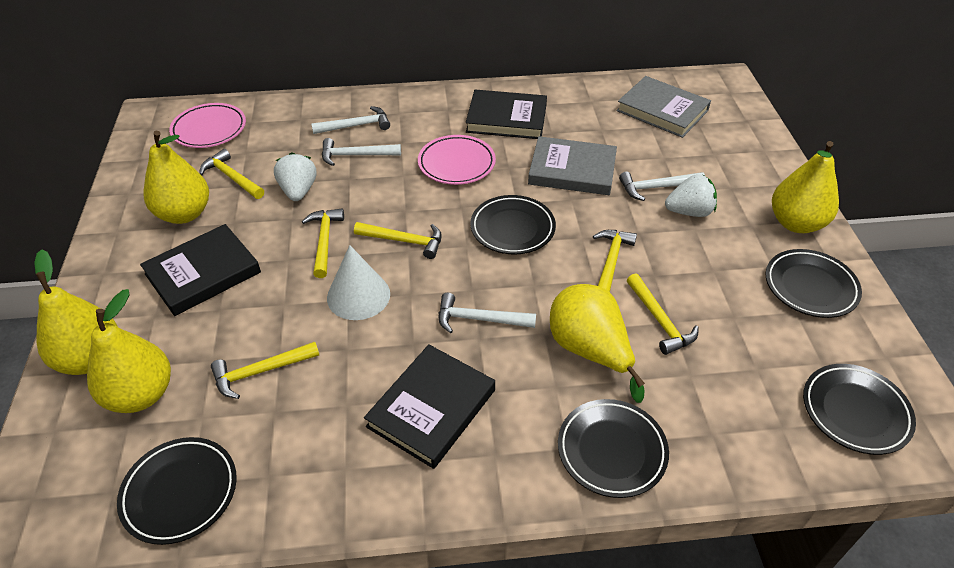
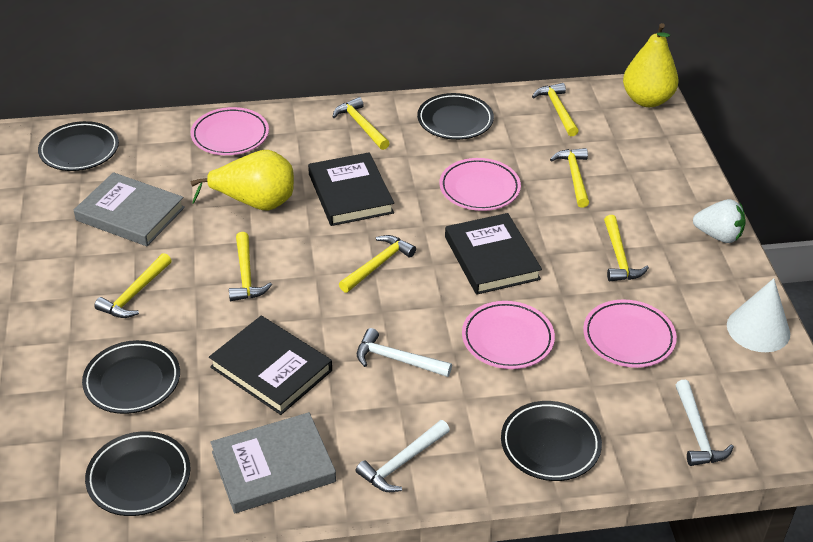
pink plate: [169,103,246,148] [418,135,496,185] = 2 -> [191,107,269,155] [439,158,521,211] [462,301,555,369] [583,299,677,368] = 4
white hammer: [311,106,390,134] [322,138,401,166] [439,293,536,333] [619,172,705,201] = 4 -> [355,420,450,492] [357,328,452,377] [676,380,734,466] = 3
white strawberry: [274,152,316,201] [665,174,717,217] = 2 -> [693,199,746,243] = 1
yellow hammer: [200,149,264,199] [211,342,319,399] [302,209,344,278] [354,222,442,259] [593,230,637,292] [627,273,699,355] = 6 -> [94,253,172,318] [229,232,272,301] [333,97,390,150] [339,235,416,293] [532,83,578,136] [550,148,589,208] [604,215,649,281] = 7
yellow pear: [34,249,118,375] [87,289,171,413] [144,131,209,224] [550,284,645,403] [772,141,839,233] = 5 -> [191,150,294,211] [623,23,678,107] = 2

